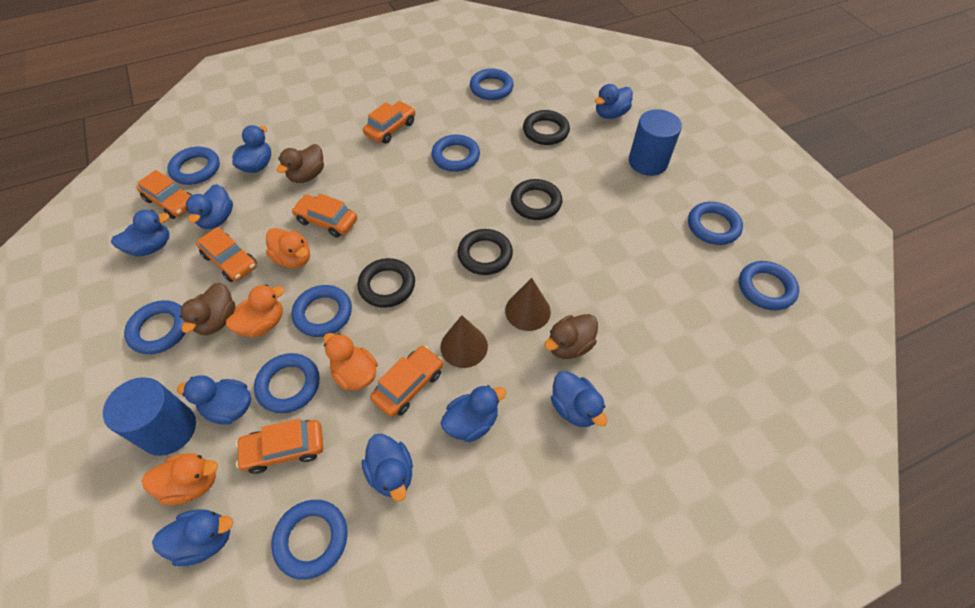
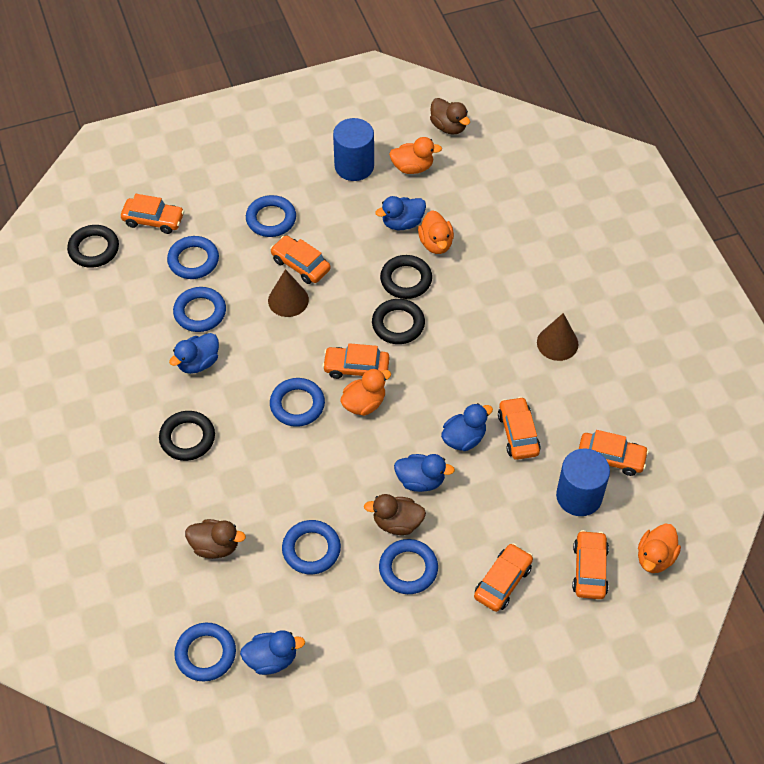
blue duck: [111,210,170,257] [152,509,233,566] [177,375,251,425] [186,184,233,229] [232,125,271,173] [362,434,413,501] [441,385,506,442] [551,371,607,427] [595,84,633,119] = 9 -> [169,333,219,374] [240,630,305,675] [375,196,426,230] [394,454,455,492] [441,403,493,451] = 5
blue ring: [124,300,185,354] [167,147,220,185] [254,353,320,413] [271,500,348,579] [292,285,352,337] [431,135,480,172] [470,68,514,100] [688,202,743,245] [739,261,799,310] = 9 -> [167,236,219,279] [173,287,226,332] [174,623,236,682] [246,195,296,237] [270,378,325,427] [282,520,341,574] [379,539,438,594] = 7
orange car: [137,170,192,219] [196,227,257,282] [236,419,323,474] [291,194,357,238] [363,101,415,144] [370,345,443,417] = 6 -> [121,194,184,234] [270,235,331,284] [322,343,389,379] [474,543,533,612] [498,397,541,460] [572,530,609,599] [579,430,649,476] = 7

